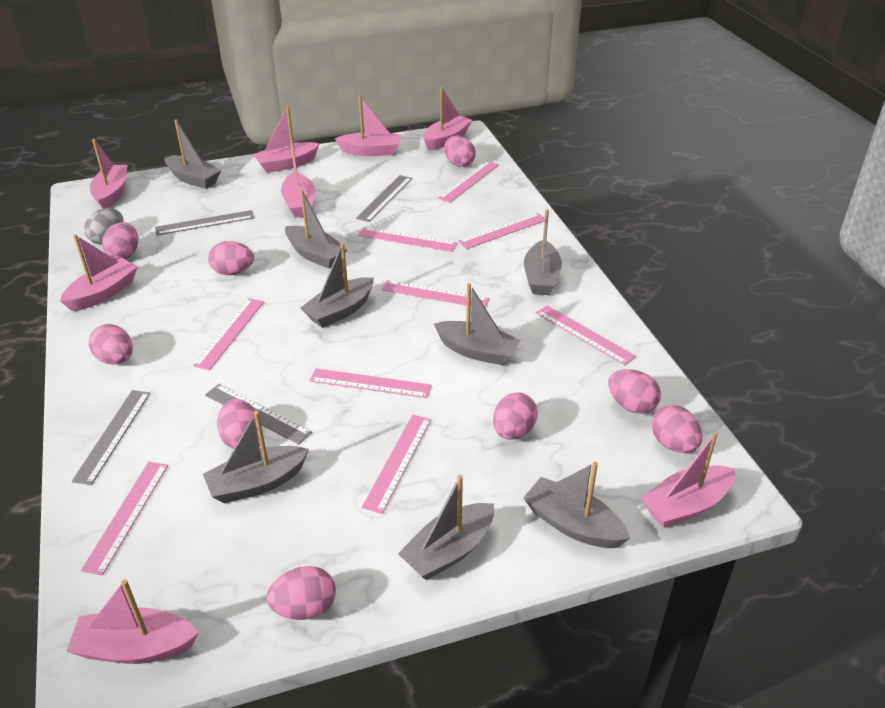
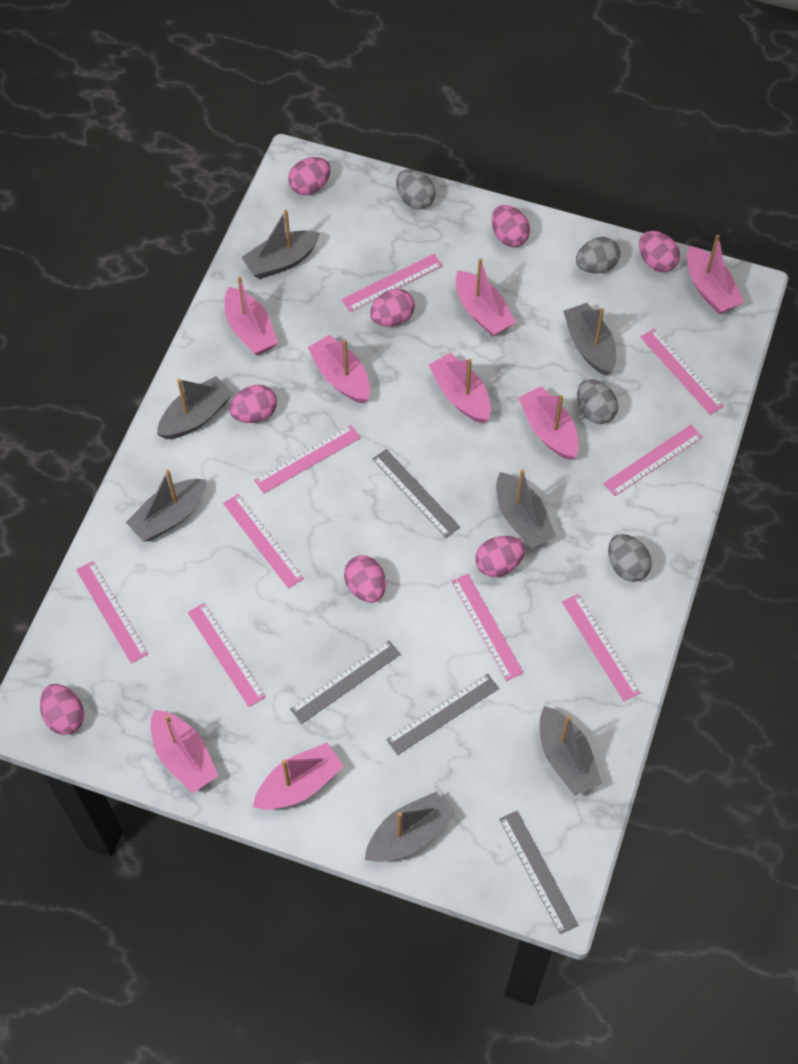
grey boat: [164,119,221,189] [203,411,309,504] [285,190,347,268] [301,243,374,328] [398,475,494,580] [434,283,521,365] [523,462,630,548] [524,210,562,295] = 8 -> [126,469,206,541] [157,376,233,439] [241,210,320,279] [365,792,455,862] [496,469,556,548] [540,706,602,796] [563,303,616,376] = 7
grey egg: [84,208,124,245] = 1 -> [396,169,436,210] [576,237,620,274] [577,379,618,424] [608,534,652,582] = 4
pink egg: [89,324,133,364] [102,222,138,260] [208,241,254,275] [217,399,259,449] [266,566,336,620] [444,135,476,167] [493,392,538,440] [608,369,661,414] [651,405,702,453] = 9 -> [40,684,84,735] [229,385,277,423] [288,157,331,195] [344,555,386,603] [370,288,415,327] [476,536,525,577] [492,205,530,247] [639,231,680,272] = 8

